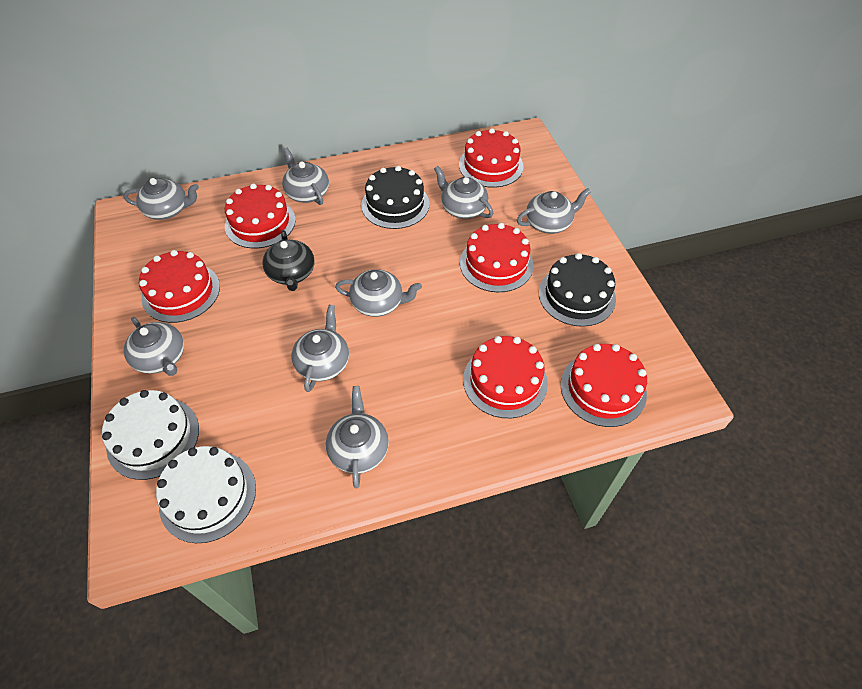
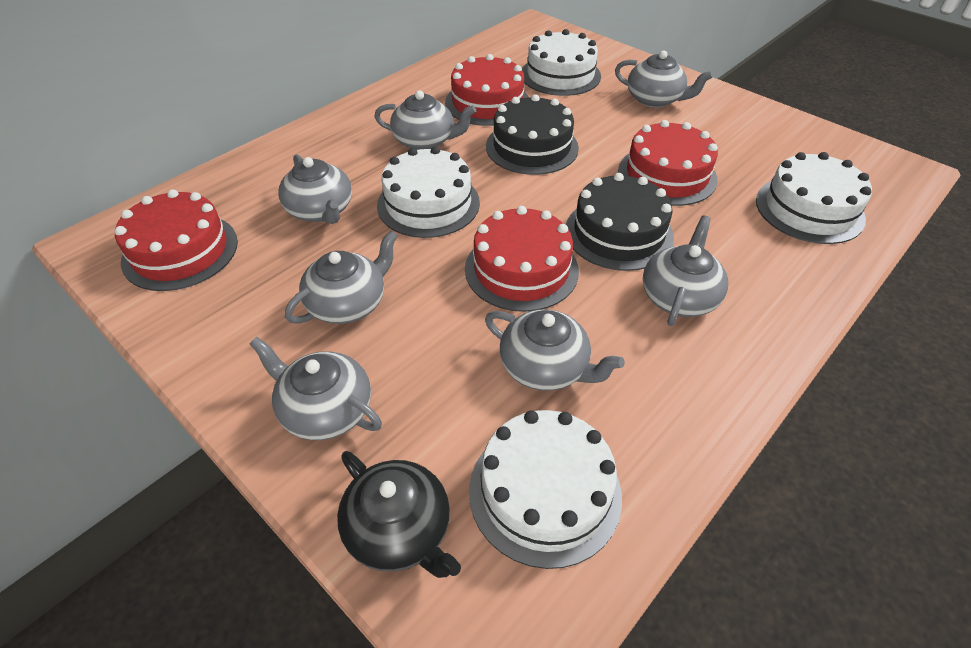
grey teapot: [123,178,199,220] [124,317,184,376] [282,147,329,205] [292,305,349,392] [326,386,389,488] [335,269,422,317] [434,166,493,219] [517,188,591,234] = 8 -> [250,337,382,440] [278,154,352,224] [285,230,398,324] [374,90,476,150] [485,309,625,391] [615,50,713,107] [643,215,728,326] = 7
red cake: [139,250,220,323] [225,183,296,248] [459,128,524,188] [460,223,534,292] [463,336,548,418] [560,344,647,427] = 6 -> [114,189,238,291] [445,54,528,126] [465,206,579,312] [618,120,718,206] = 4
white cake: [102,390,199,480] [156,446,256,543] = 2 -> [377,146,480,238] [469,410,622,569] [522,29,601,96] [756,152,872,244] = 4

